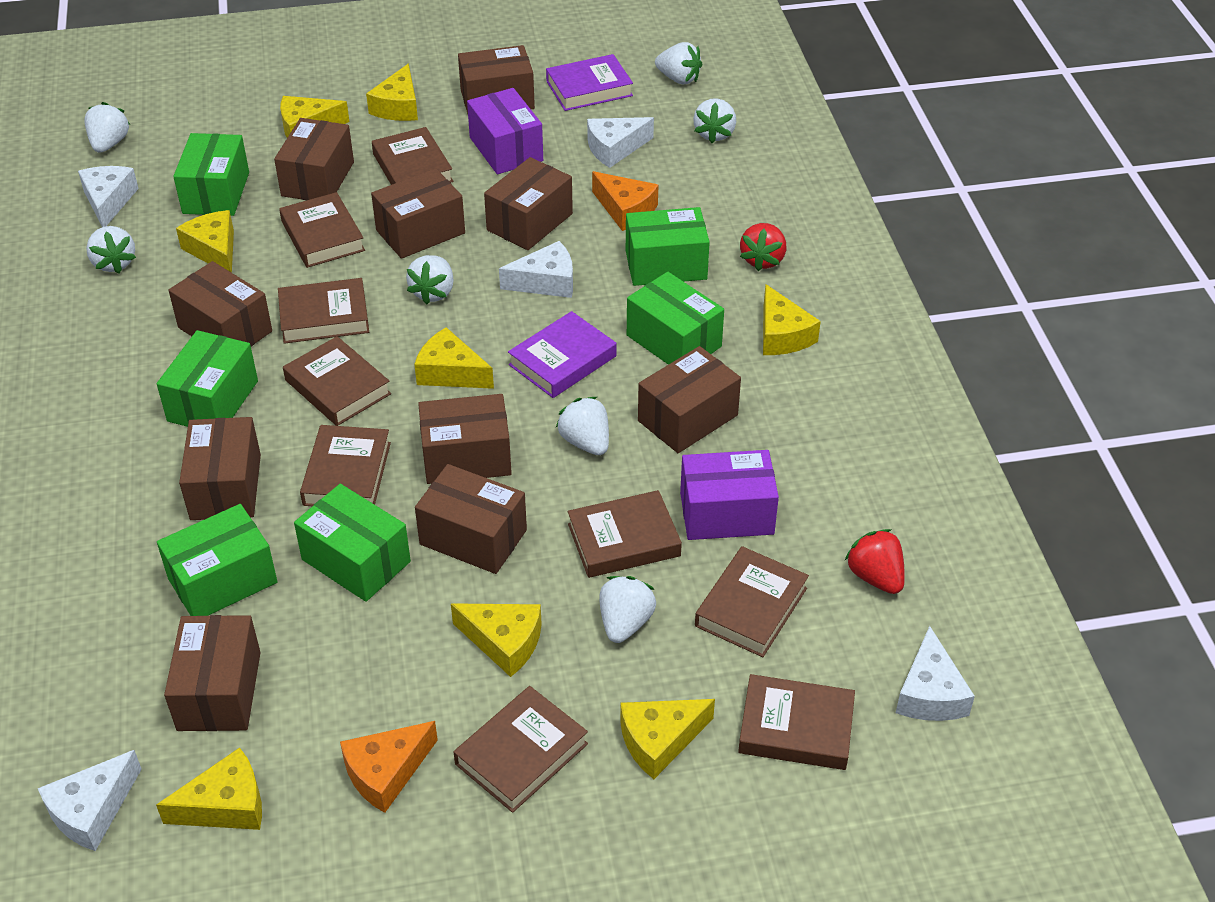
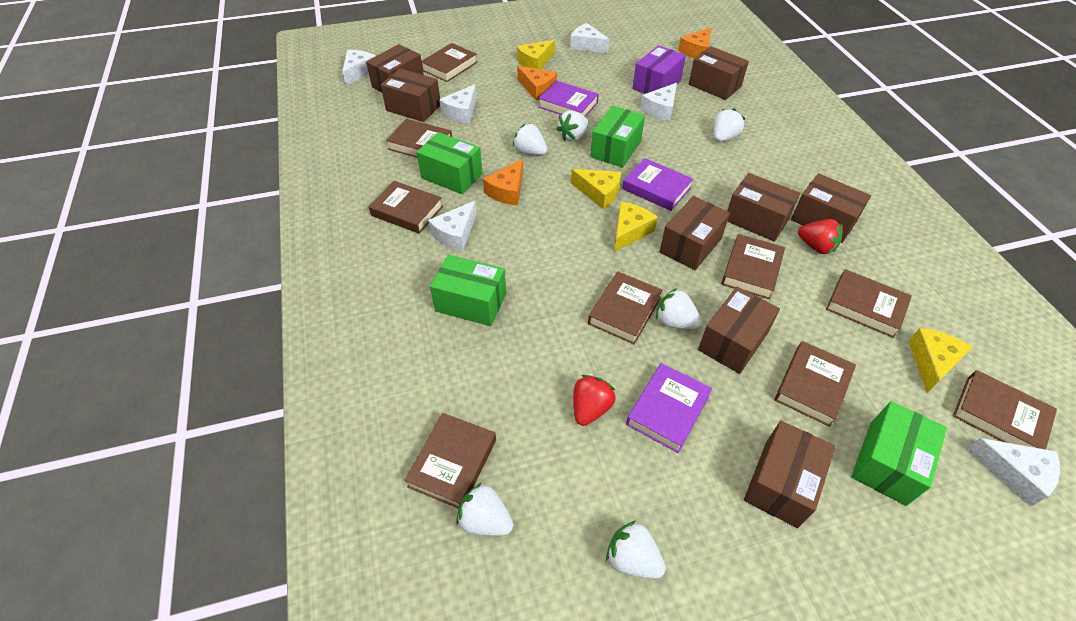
brown box: [164,615,261,731] [168,261,272,346] [179,417,261,520] [274,118,354,200] [371,168,465,259] [415,464,527,574] [418,394,512,484] [458,45,535,114] [484,157,573,250] [638,346,741,453] = 10 -> [366,44,424,93] [381,68,440,122] [659,196,730,270] [689,46,749,100] [698,286,780,374] [727,173,800,242] [744,421,836,528] [791,173,871,243] = 8
green box: [157,330,258,427] [157,504,278,616] [173,133,249,216] [294,484,411,602] [626,207,710,286] [627,272,724,365] = 6 -> [416,132,483,194] [430,255,506,326] [590,106,645,168] [851,401,947,506] = 4
orange cheese: [340,721,438,813] [592,171,658,231] = 2 -> [483,159,523,206] [517,66,557,100] [678,28,711,58] = 3
purple book: [508,311,616,398] [546,54,633,111] = 2 -> [538,80,599,117] [622,158,693,211] [626,363,712,453] = 3
purple box: [467,88,543,174] [680,450,779,540] = 2 -> [633,45,686,94] = 1
white cheese: [38,750,142,851] [78,166,139,227] [499,241,573,298] [587,117,654,168] [896,626,975,721] = 5 -> [342,50,375,86] [428,201,477,251] [439,84,477,123] [570,23,610,53] [640,83,677,121] [966,438,1060,507] = 6
white strawberry: [84,102,130,153] [86,226,136,273] [406,255,454,304] [556,397,609,455] [599,576,656,643] [655,42,703,84] [693,98,736,143] = 7 -> [456,483,513,536] [513,123,547,155] [557,111,588,141] [606,521,666,578] [656,288,702,329] [714,108,745,142] = 6
yellow cheese: [156,747,262,830] [176,210,234,273] [280,96,350,138] [366,64,418,121] [414,327,494,389] [451,603,542,677] [620,699,715,779] [763,284,821,355] = 8 -> [517,40,555,69] [571,169,621,209] [614,202,658,252] [909,328,972,393] = 4

